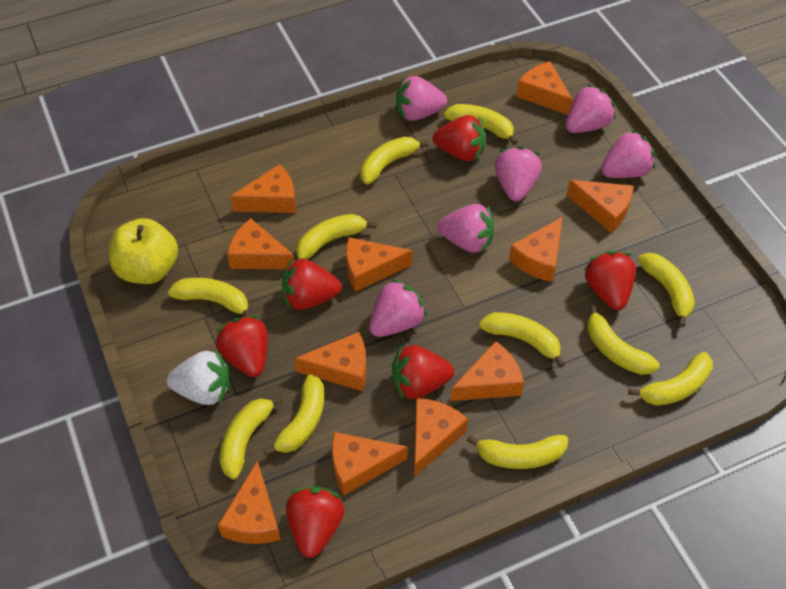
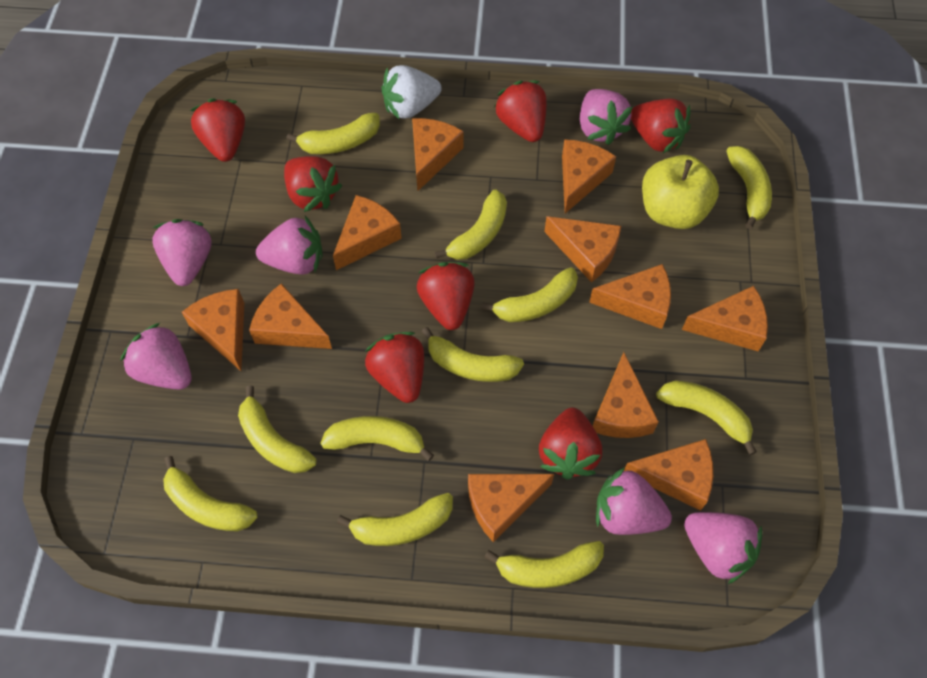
red strawberry: [216,315,268,377] [282,258,342,310] [286,486,344,558] [392,345,454,399] [433,115,486,161] [584,251,636,310] = 6 -> [190,99,245,162] [284,156,342,212] [365,332,424,403] [417,262,475,330] [494,80,546,142] [539,408,602,480] [631,99,691,153] = 7

